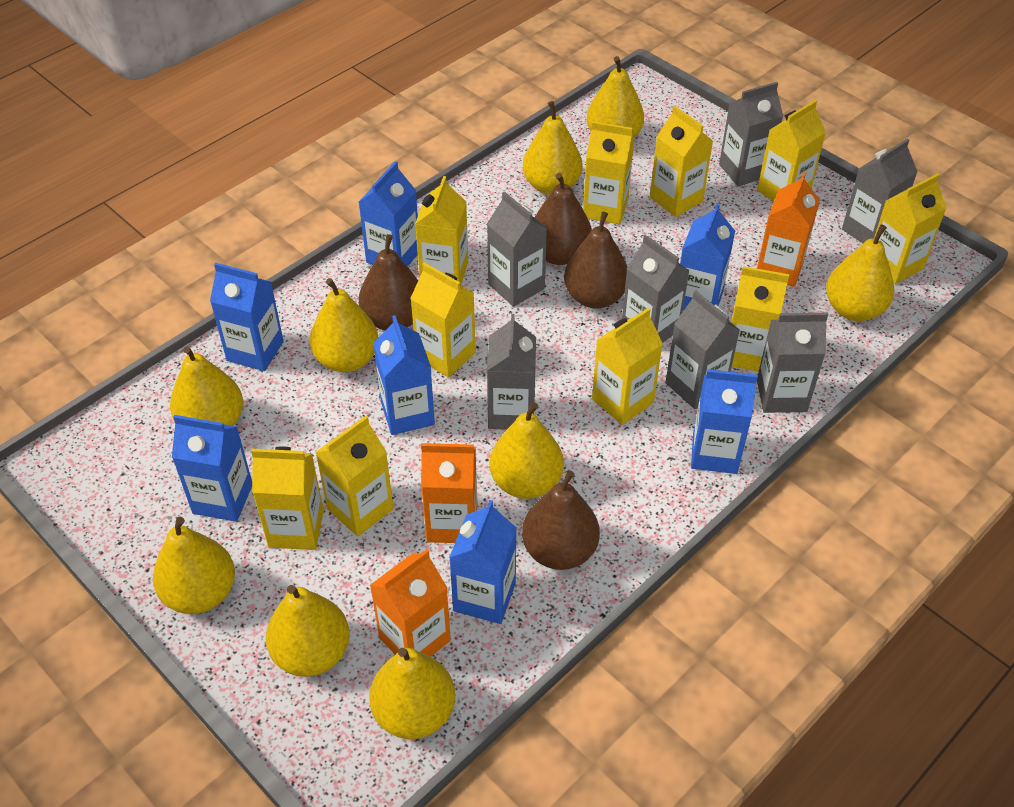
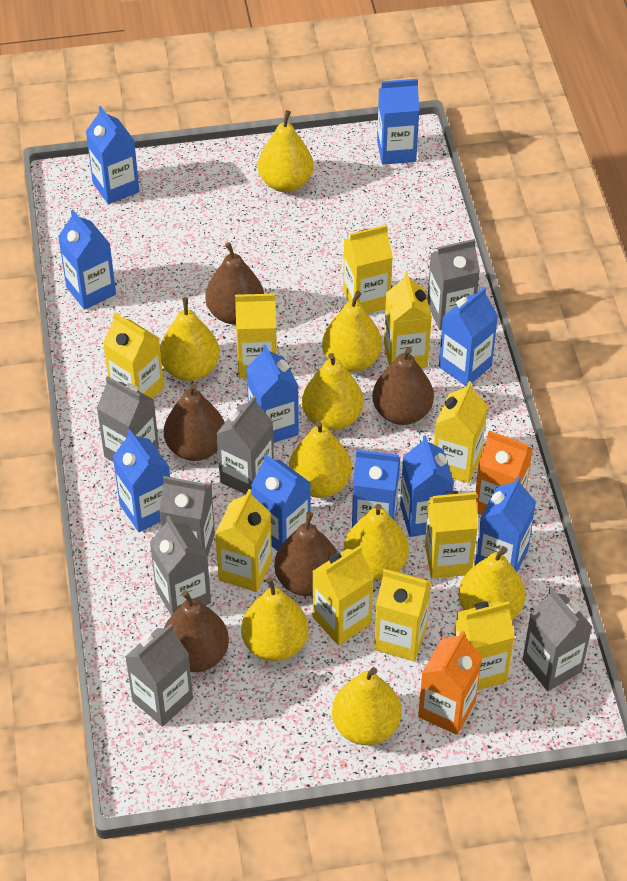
blue carton: [172,415,252,522] [210,263,284,371] [359,161,418,267] [373,316,435,435] [449,500,517,624] [680,203,735,311] [691,369,758,474] = 7 -> [58,210,116,310] [86,106,139,204] [112,430,170,532] [246,344,299,443] [251,454,311,551] [352,450,400,527] [377,79,420,165] [400,435,454,537] [439,287,498,386] [475,477,536,572] = 10
brown pear: [358,234,418,331] [522,470,600,570] [534,173,592,265] [564,212,627,309] = 4 -> [164,383,225,461] [164,590,229,672] [205,242,264,325] [274,512,337,596] [372,348,434,425] = 5
orange carton: [370,549,451,657] [421,443,477,543] [757,172,820,287] = 3 -> [418,630,482,735] [475,430,533,515] = 2

